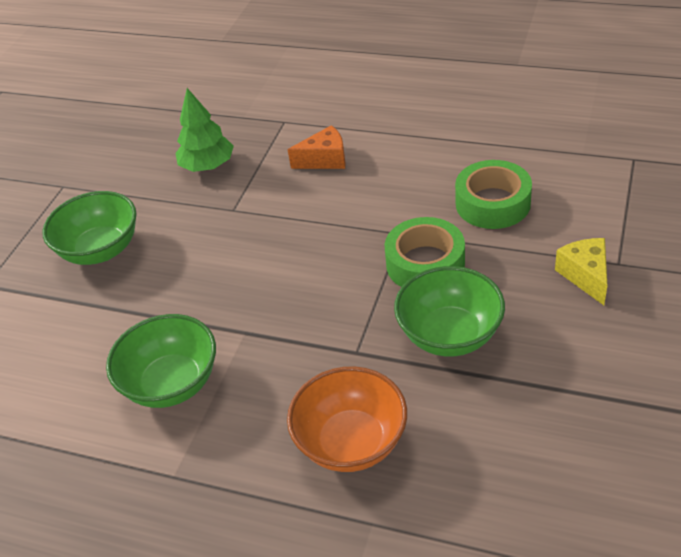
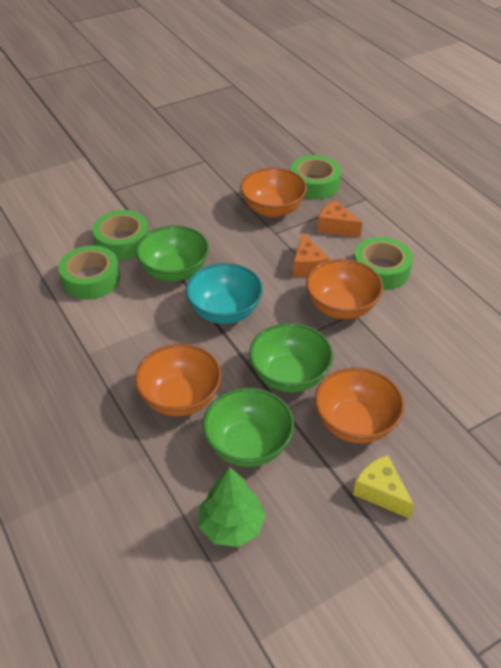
green tape: [384,217,465,287] [455,160,532,229] = 2 -> [58,245,120,300] [92,210,149,260] [291,155,341,199] [354,237,413,290] = 4
orange bowl: [287,366,407,472] = 1 -> [135,344,222,416] [240,168,307,218] [306,259,383,319] [315,367,405,443] = 4
orange cheese: [288,125,346,169] = 1 -> [293,233,329,277] [317,200,362,237] = 2
turquoise bowl: none = 0 -> [185,263,263,324] = 1

